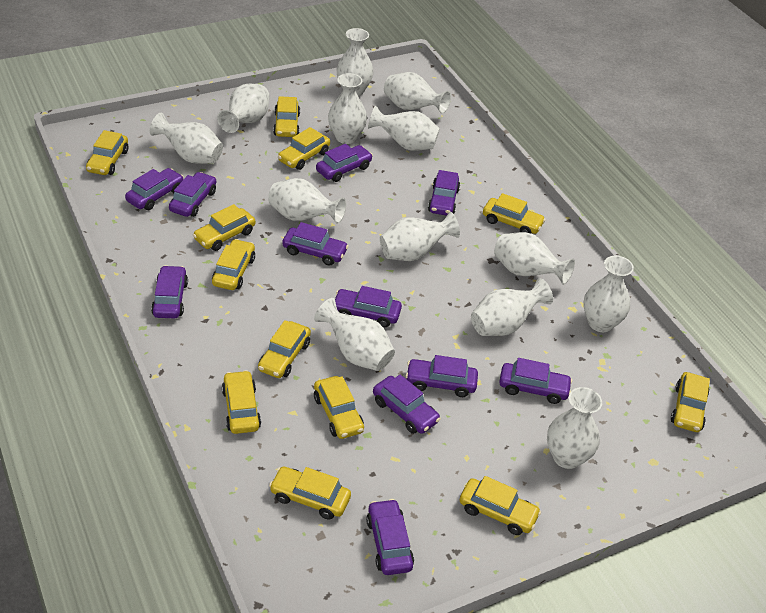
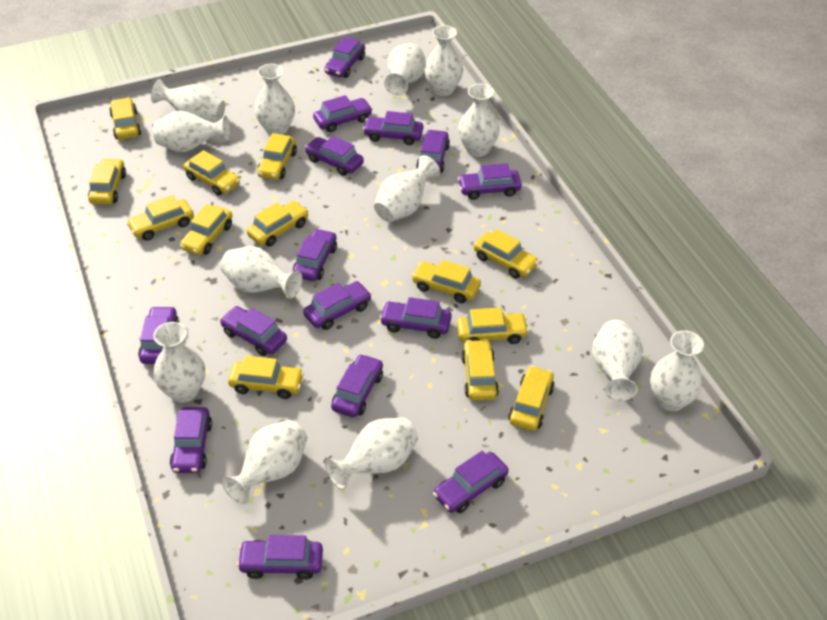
purple car: [125,168,184,210] [151,265,188,318] [169,172,216,217] [282,222,349,266] [316,144,373,182] [335,286,402,327] [366,499,414,575] [373,375,441,434] [406,355,478,397] [428,170,460,216] [499,358,572,404] = 11 -> [138,306,179,364] [170,407,212,473] [220,306,287,356] [237,535,323,580] [293,228,337,281] [303,281,372,330] [305,136,364,176] [313,95,373,132] [324,37,365,78] [331,354,383,417] [363,111,423,145] [380,297,452,339] [416,129,450,173] [433,451,509,513] [458,163,522,200] = 15
yellow car: [86,130,128,175] [193,204,255,251] [212,239,255,290] [222,370,261,434] [258,320,311,378] [269,466,351,520] [273,96,300,137] [278,127,330,170] [314,376,364,439] [460,476,541,535] [483,193,546,234] [671,372,710,432] = 12 -> [88,158,126,205] [109,97,141,140] [126,195,194,241] [180,204,232,255] [183,150,240,195] [228,355,304,399] [247,201,309,247] [257,133,297,180] [411,260,481,303] [457,307,529,344] [461,339,499,401] [474,229,539,279] [509,366,555,431] = 13

